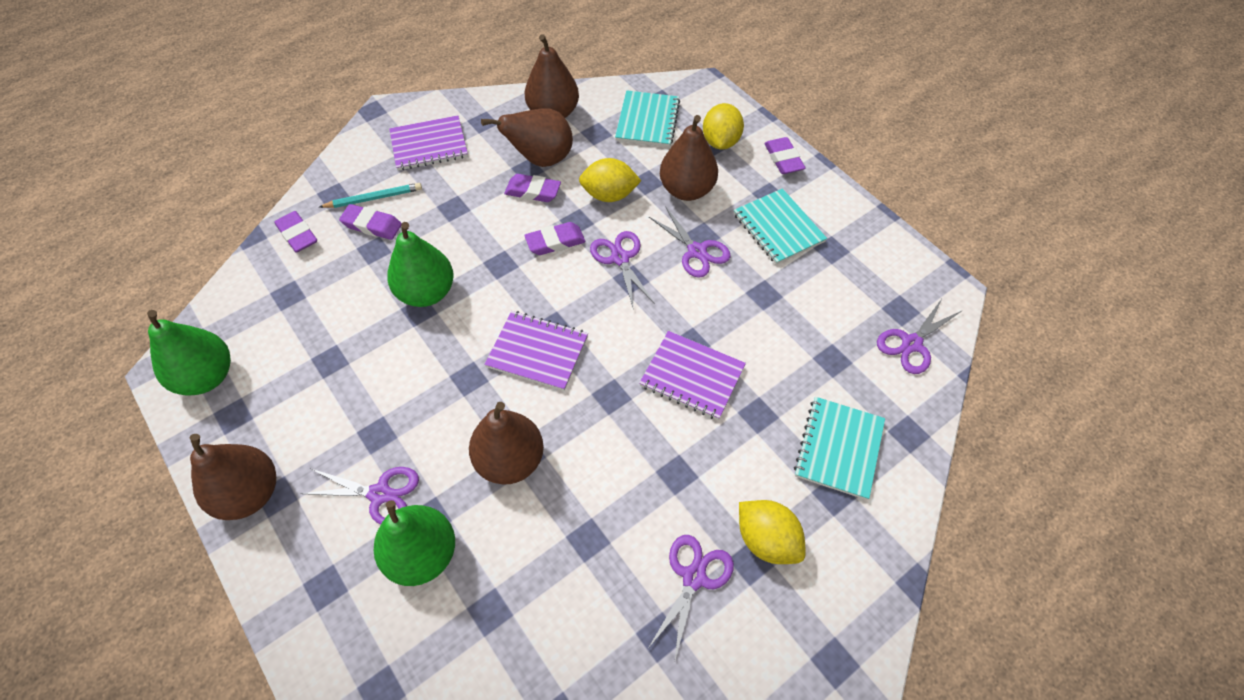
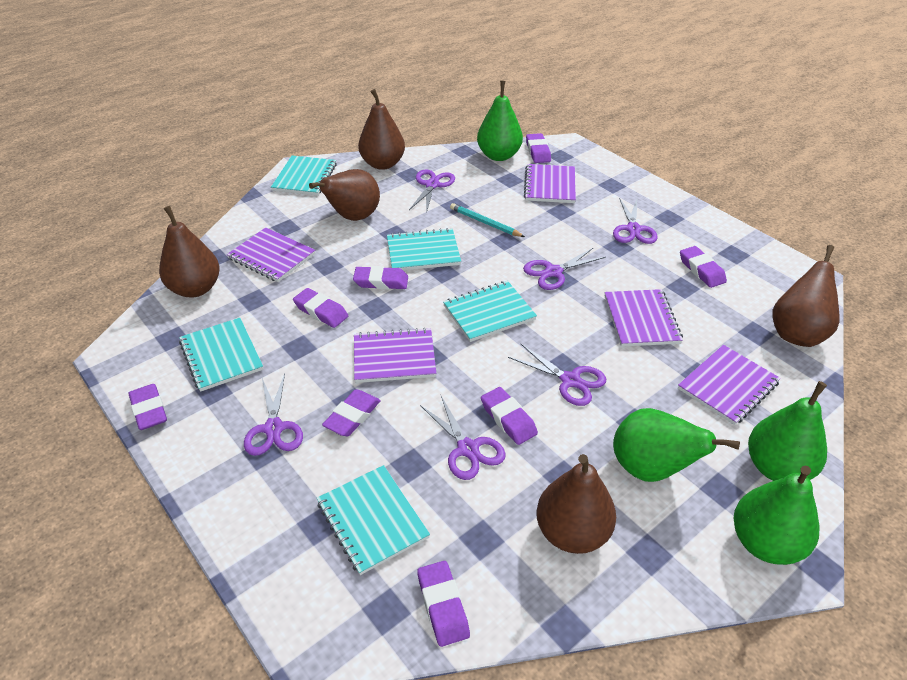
green pear: [147,310,231,395] [374,500,455,586] [387,222,454,307] = 3 -> [477,81,523,161] [613,408,740,482] [734,465,819,565] [748,381,827,481] = 4
purple eraser: [274,211,317,253] [339,204,402,240] [504,174,561,202] [524,222,585,255] [764,137,806,174] = 5 -> [128,384,167,430] [293,288,348,328] [322,389,381,436] [353,266,408,290] [417,561,470,647] [481,387,538,445] [526,133,551,163] [680,246,727,288] = 8
purple notebook: [389,115,468,171] [484,311,588,391] [639,331,746,420] = 3 -> [227,227,315,282] [354,328,436,383] [524,164,576,203] [605,289,683,347] [678,345,781,425] = 5
purple scissors: [301,467,419,525] [590,231,655,310] [648,535,734,660] [649,206,731,278] [877,297,963,374] = 5 -> [244,374,303,456] [409,170,455,214] [420,396,506,480] [508,343,606,406] [523,247,606,290] [613,198,658,244] = 6
turquoise notebook: [615,90,680,147] [734,188,827,265] [794,397,885,500] = 3 -> [179,318,263,392] [271,156,337,196] [317,465,430,575] [387,228,461,270] [443,281,537,342] = 5
yellow lemon: [579,158,641,202] [703,103,744,149] [739,500,806,564] = 3 -> none = 0

